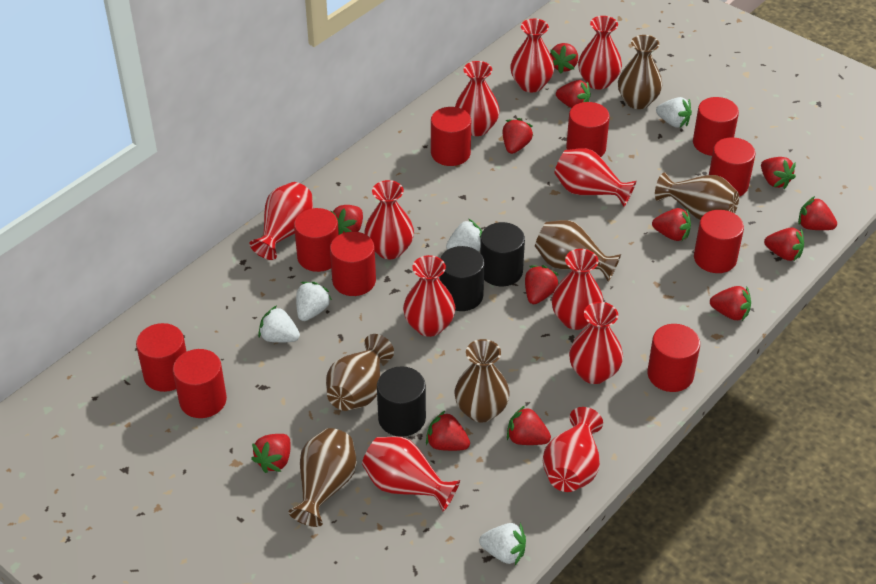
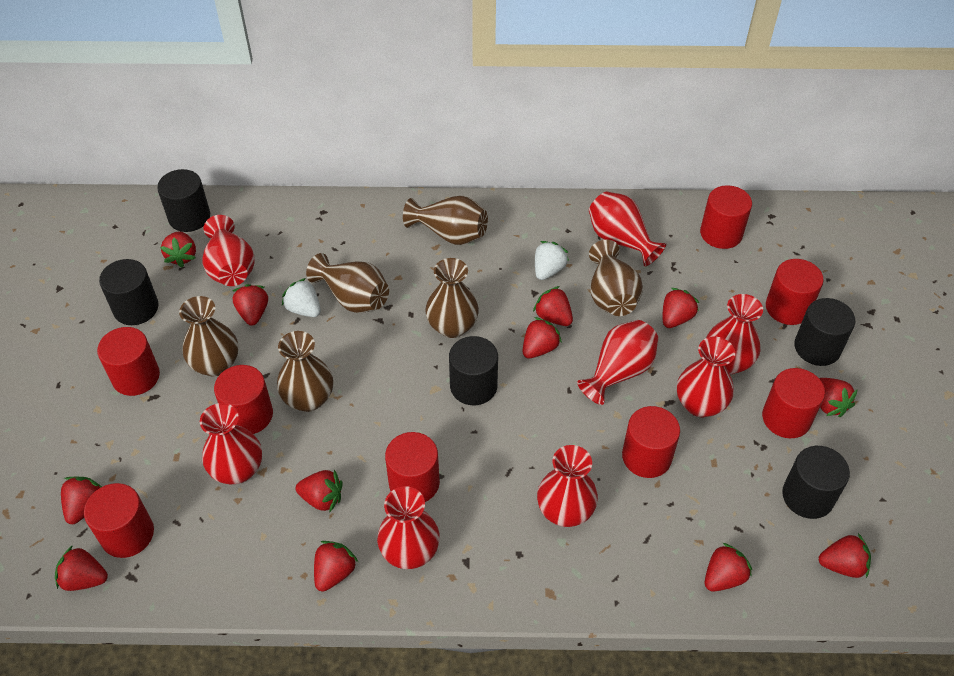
black cylinder: [377,366,426,437] [439,246,485,311] [480,222,525,286] = 3 -> [99,259,159,325] [157,169,210,232] [449,336,498,405] [782,446,850,519] [794,298,855,366] = 5
red cylinder: [136,323,187,392] [173,349,227,418] [294,208,339,272] [330,232,376,296] [431,107,471,166] [566,102,610,157] [647,324,700,392] [693,97,739,156] [694,210,744,273] [709,137,755,197] = 10 -> [84,483,154,558] [97,327,160,396] [214,365,273,434] [385,432,440,502] [622,406,680,478] [700,185,752,249] [762,368,825,438] [766,259,824,325] = 8
red strawberry: [251,434,291,473] [331,205,363,235] [426,410,470,451] [502,118,533,154] [507,406,551,445] [525,265,559,304] [550,43,578,74] [556,80,591,108] [652,208,691,241] [710,286,751,321] [761,157,796,189] [764,227,804,262] [798,196,837,230] = 13 -> [55,545,108,591] [61,477,102,524] [160,232,196,267] [232,284,268,326] [295,470,343,512] [314,541,358,592] [522,317,562,358] [533,286,573,326] [663,288,699,328] [705,543,752,592] [819,378,858,417] [819,533,871,578] = 12
red vase: [250,182,313,260] [362,436,460,512] [364,180,414,259] [403,255,455,337] [455,61,500,136] [510,19,554,92] [543,407,603,492] [552,249,604,330] [554,148,636,207] [569,302,623,384] [578,16,622,89] = 11 -> [200,403,262,484] [202,215,254,286] [377,486,440,569] [537,445,598,527] [577,320,658,405] [589,191,666,267] [677,337,735,417] [706,294,763,374] = 8
white strawberry: [258,306,300,343] [296,282,332,321] [446,219,483,251] [479,523,526,565] [656,97,692,128] = 5 -> [282,278,321,317] [535,241,569,280] = 2

